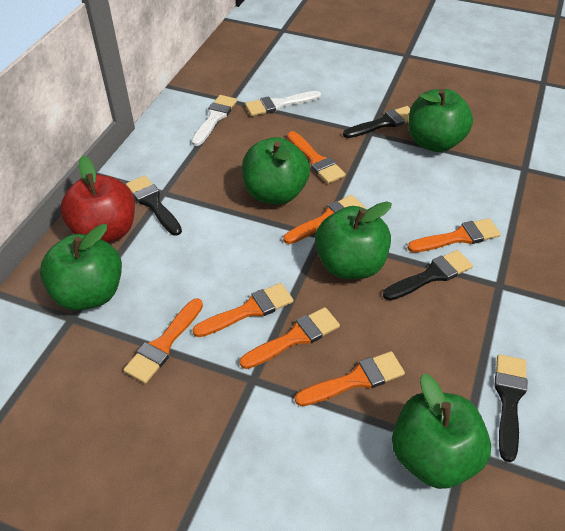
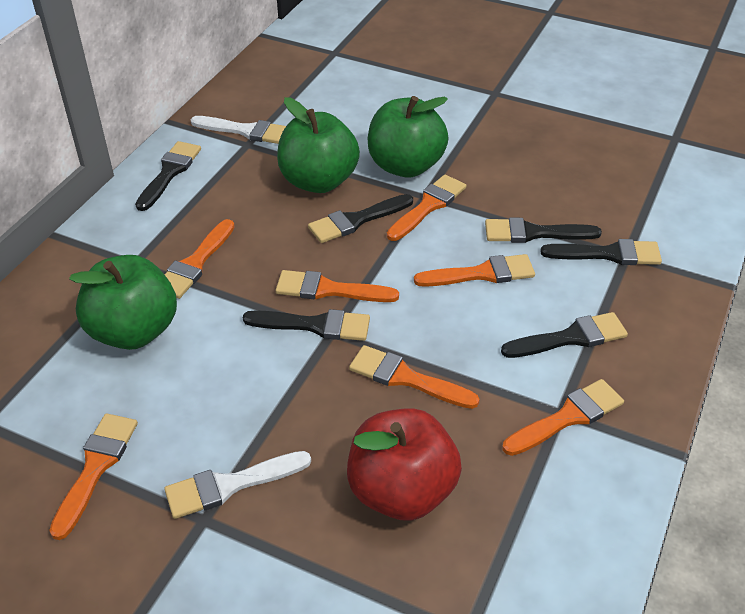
black brush: [126,175,182,236] [343,106,411,138] [383,250,473,301] [495,354,527,462] = 4 -> [135,141,201,211] [243,309,370,341] [308,194,413,243] [485,218,602,243] [501,312,628,358] [540,239,662,265] = 6
green apple: [40,224,122,311] [242,137,310,205] [315,201,392,279] [392,374,491,489] [408,89,473,152] = 5 -> [69,255,177,350] [277,97,360,193] [368,96,449,178] = 3

